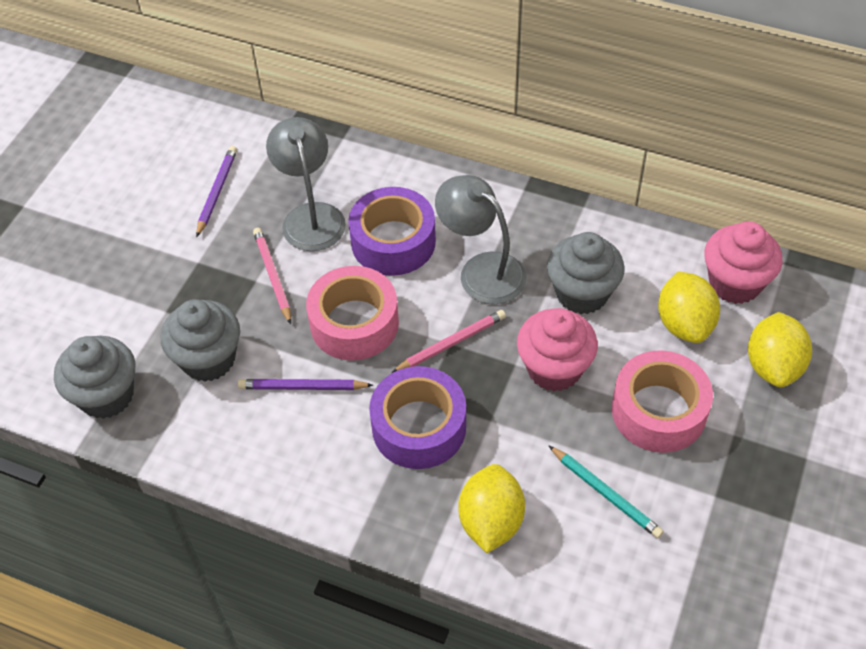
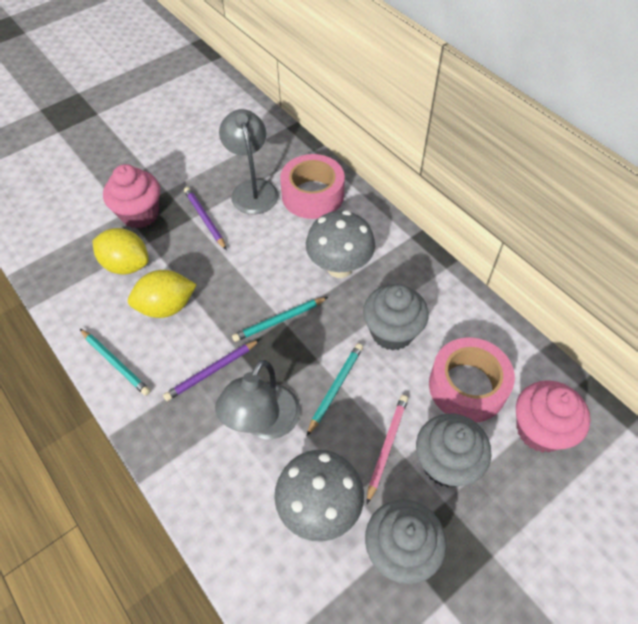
grey mushroom: none = 0 -> [274,450,364,542] [306,210,375,278] = 2
pink pencil: [253,228,291,324] [391,310,506,373] = 2 -> [367,395,408,504] = 1
purple tape: [348,187,436,276] [369,366,466,469] = 2 -> none = 0
turquoise pencil: [549,446,664,538] = 1 -> [80,329,151,396] [232,297,328,342] [307,343,363,436] = 3
yellow lemon: [458,464,525,553] [658,271,720,343] [748,312,812,387] = 3 -> [92,228,149,275] [128,270,197,318] = 2

